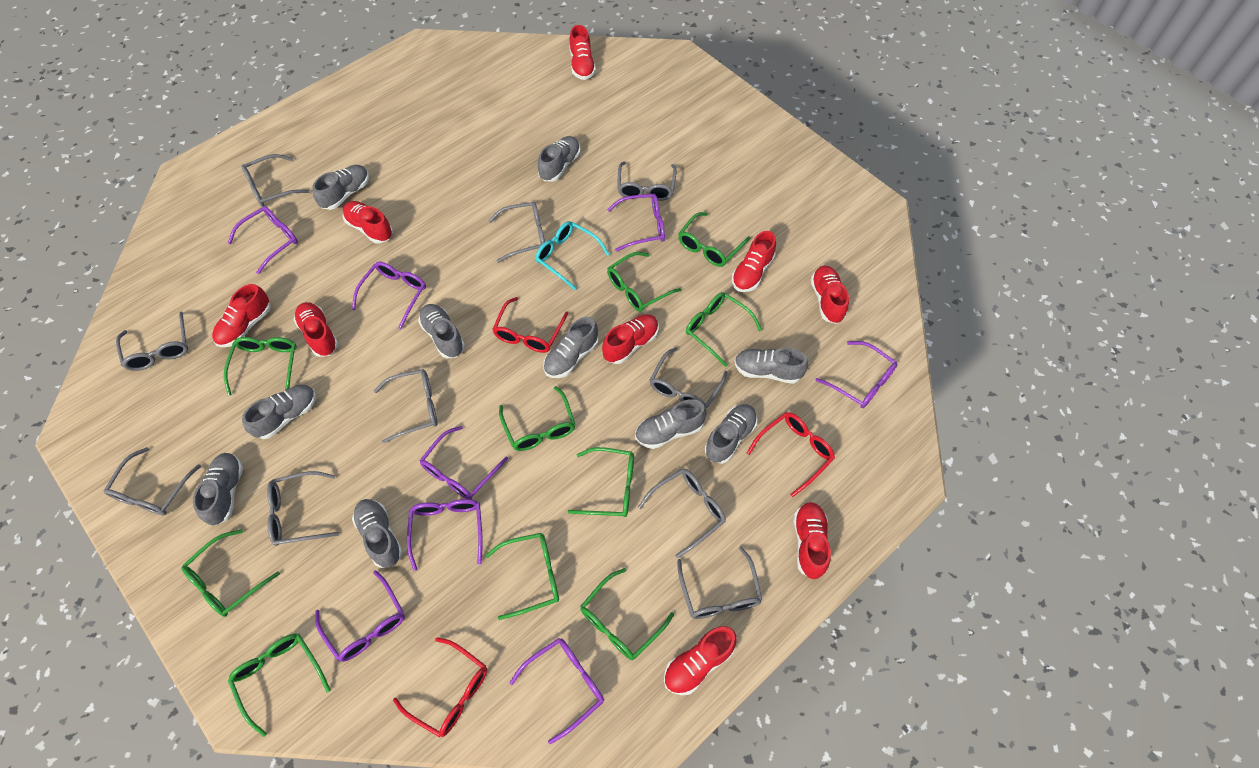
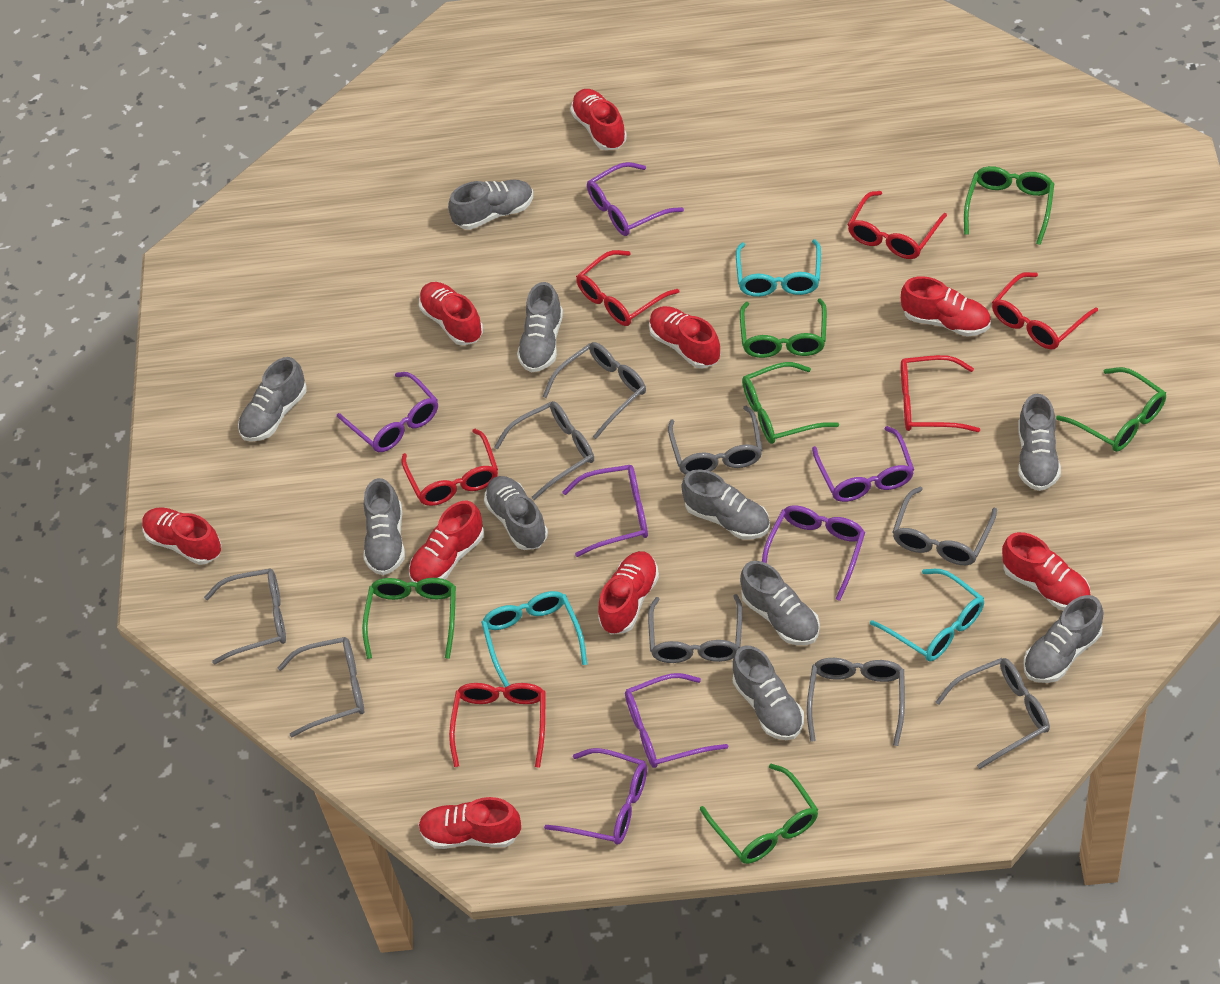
green glasses: [181,529,280,617] [224,337,297,395] [228,634,331,737] [485,533,559,620] [499,386,575,451] [568,447,634,517] [580,568,674,660] [607,252,681,312] [678,212,750,267] [686,292,762,367] = 10 -> [362,578,456,659] [700,764,818,864] [740,298,827,358] [742,362,839,444] [964,166,1054,245] [1056,367,1166,452] = 6
grey glasses: [104,447,201,516] [116,312,188,371] [241,154,309,207] [267,471,339,546] [374,369,438,443] [488,202,545,263] [617,161,677,201] [638,468,726,558] [650,348,728,409] [677,546,762,619] = 10 -> [204,568,286,665] [277,637,364,738] [494,401,594,500] [543,342,646,439] [648,594,742,663] [668,406,762,475] [807,658,905,746] [892,487,997,565] [936,658,1050,769] = 9
purple glasses: [228,206,298,274] [315,570,405,662] [352,262,426,329] [407,499,483,571] [419,426,508,499] [510,638,604,744] [607,194,665,252] [815,341,898,408] = 8 -> [337,372,438,452] [544,748,647,845] [563,465,648,557] [587,162,684,236] [625,673,728,768] [762,505,865,601] [812,426,914,502] = 7
red glasses: [393,637,487,737] [492,297,568,353] [747,412,835,497] = 3 -> [401,429,498,506] [449,683,546,768] [576,250,679,326] [848,191,947,259] [901,355,980,432] [992,272,1098,349] = 6
turquoise glasses: [535,221,610,290] = 1 -> [481,591,587,688] [736,239,821,297] [870,569,984,661] = 3

